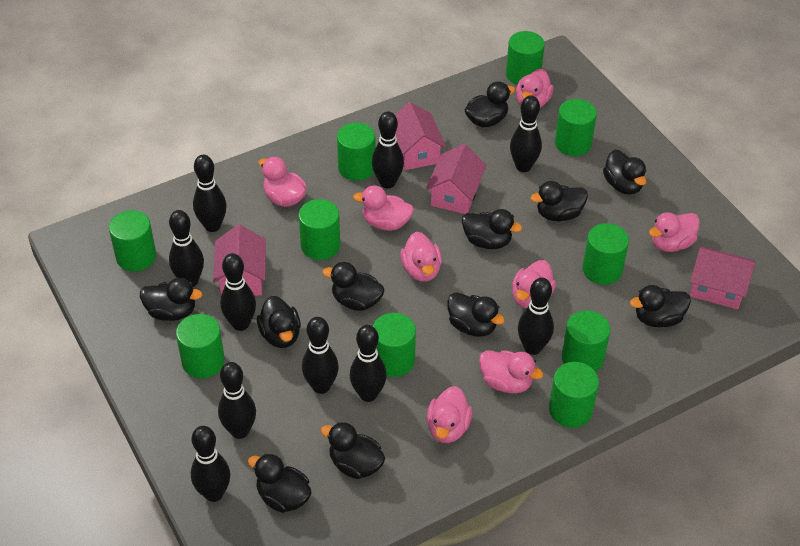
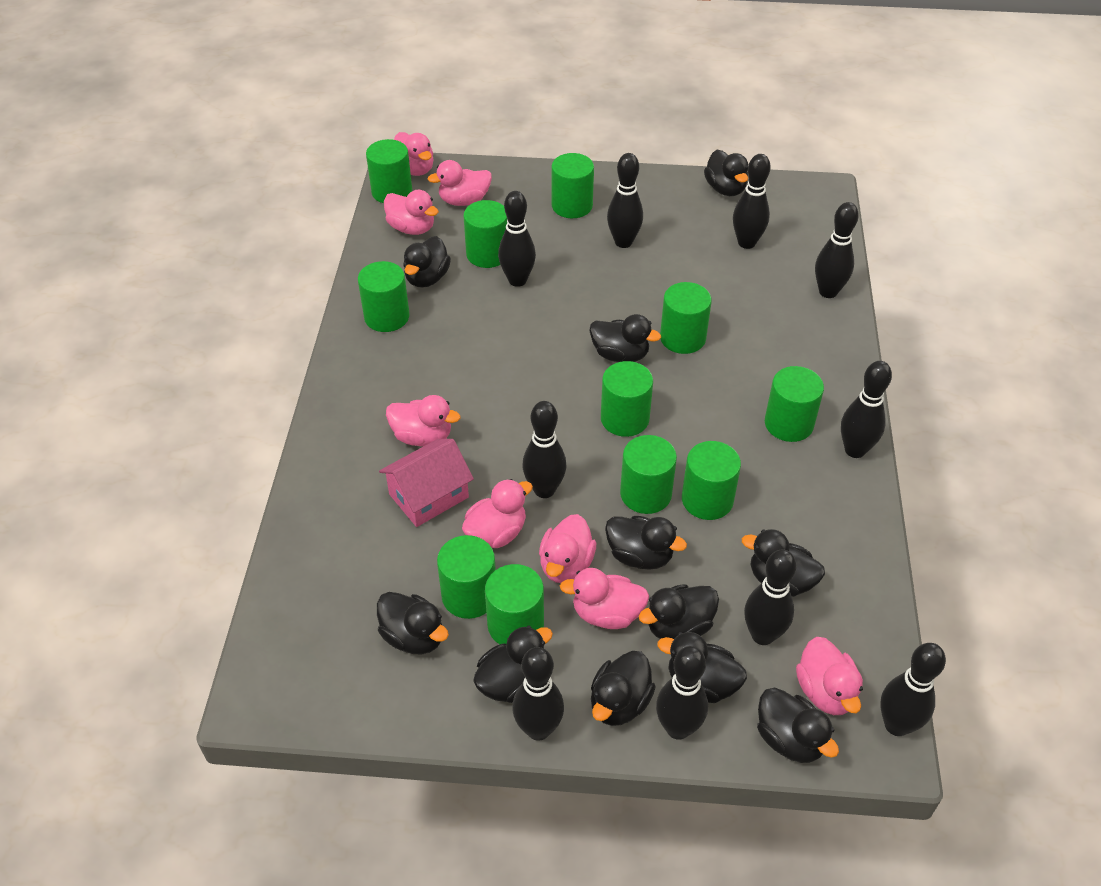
green cylinder: [109,210,156,272] [176,314,225,378] [299,199,340,260] [337,123,375,181] [373,313,416,377] [506,31,545,85] [549,362,599,428] [555,99,597,156] [562,310,610,372] [582,223,629,285] = 10 -> [358,261,410,332] [366,139,412,203] [437,535,496,619] [464,200,507,268] [485,564,544,644] [552,153,594,218] [601,361,653,437] [620,435,677,514] [660,282,712,354] [682,441,741,520] [765,366,824,442] = 11
pink house: [213,225,266,296] [395,102,446,170] [426,144,486,214] [690,246,755,309] = 4 -> [379,439,474,527] = 1

